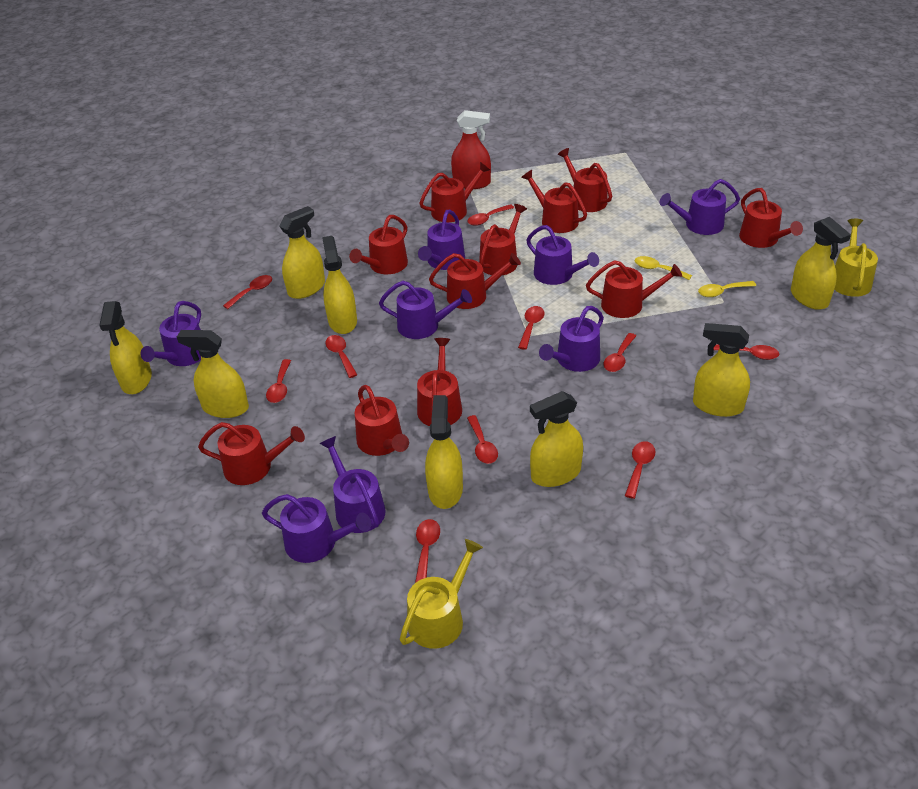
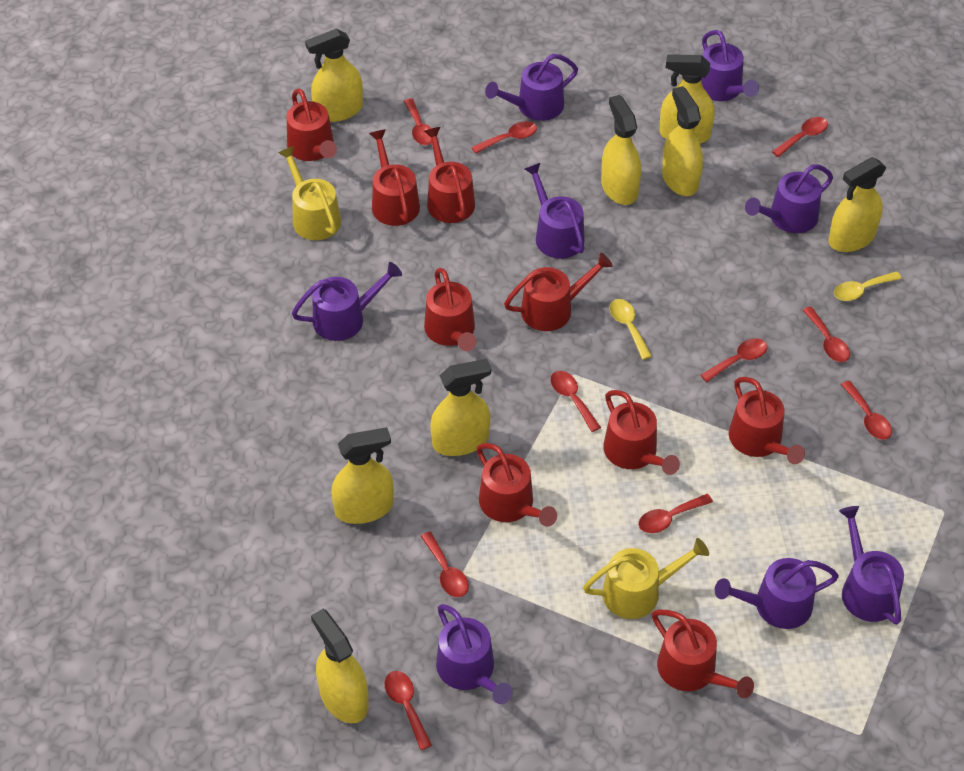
red spray bottle: [451,110,491,189] = 1 -> none = 0
red watering can: [198,422,305,485] [349,215,408,274] [355,385,409,456] [417,338,462,426] [419,162,490,222] [429,253,521,309] [479,204,527,275] [521,170,587,233] [557,148,612,212] [586,260,682,318] [739,188,803,248] = 11 -> [287,88,337,161] [369,129,420,226] [424,127,475,223] [424,268,476,351] [476,443,557,527] [504,253,613,331] [603,390,680,475] [652,610,754,698] [729,377,805,464] = 9

